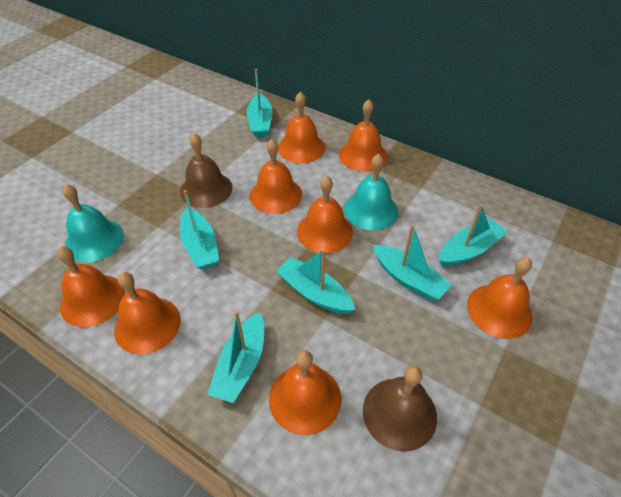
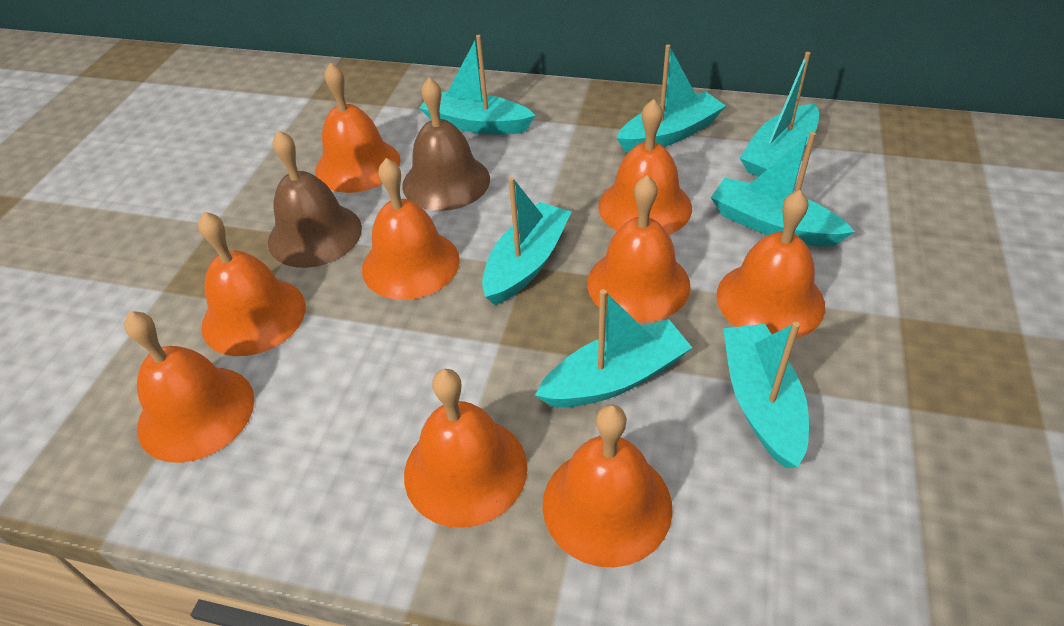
orange bell: [57,246,125,327] [114,272,181,354] [250,139,302,214] [269,350,341,435] [278,92,325,163] [297,176,353,253] [339,99,387,172] [467,257,532,339] = 8 -> [124,311,254,463] [198,212,306,356] [315,63,401,193] [362,158,460,300] [404,369,528,528] [542,405,673,567] [587,175,691,322] [598,99,692,235] [716,190,825,338] = 9
turquoise bell: [63,184,124,262] [344,154,398,230] = 2 -> none = 0
turquoise boat: [180,190,219,269] [208,311,264,403] [247,69,272,137] [276,249,355,314] [373,225,452,301] [439,204,507,267] = 6 -> [420,35,536,134] [482,177,571,305] [535,289,692,407] [616,45,726,153] [711,132,855,247] [723,322,809,468] [740,52,819,177] = 7

